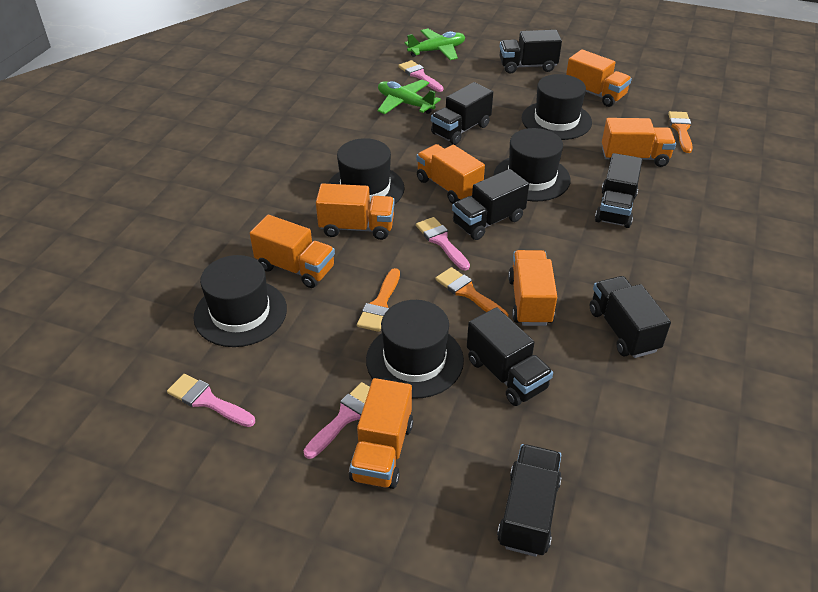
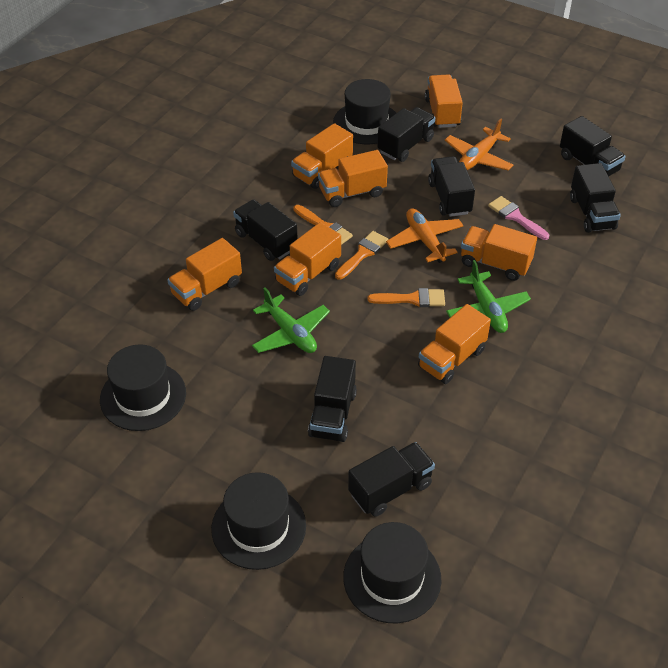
black hat: [194,255,287,347] [328,138,405,205] [366,300,464,399] [494,128,571,201] [522,74,592,140] = 5 -> [100,344,186,431] [211,472,306,570] [333,79,396,144] [343,522,441,623] = 4
orange plane: none = 0 -> [386,208,464,263] [445,119,513,170] = 2
pink brush: [167,374,255,427] [303,382,370,459] [398,60,443,92] [416,217,470,271] = 4 -> [488,196,549,240] = 1

